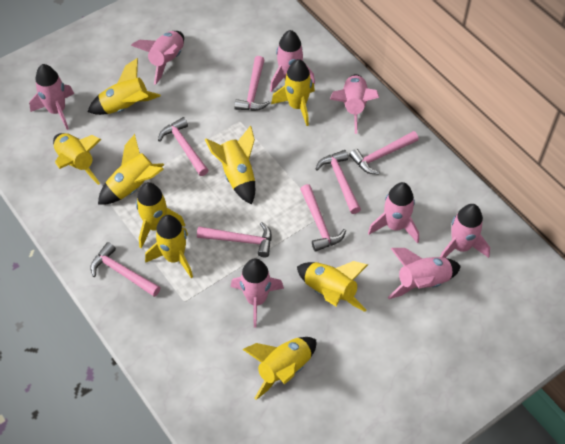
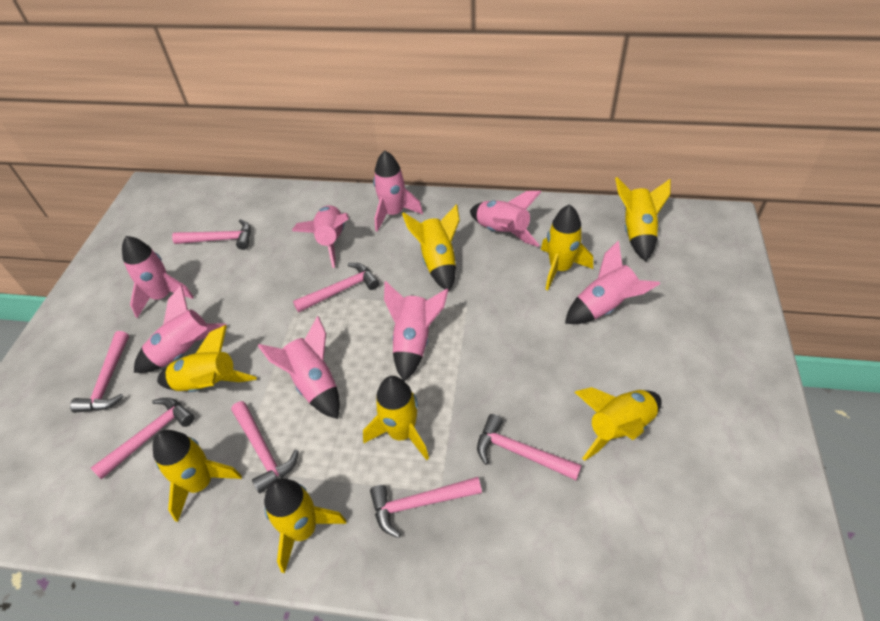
yellow rocket: [53,133,101,185] [88,58,161,115] [98,134,164,204] [136,182,185,249] [145,215,193,278] [205,125,255,204] [242,337,316,400] [271,59,315,126] [297,261,368,312] = 9 -> [153,430,242,522] [157,325,257,392] [264,478,346,573] [363,376,429,460] [402,204,460,292] [541,204,593,291] [575,387,662,461] [615,177,671,261] = 8

